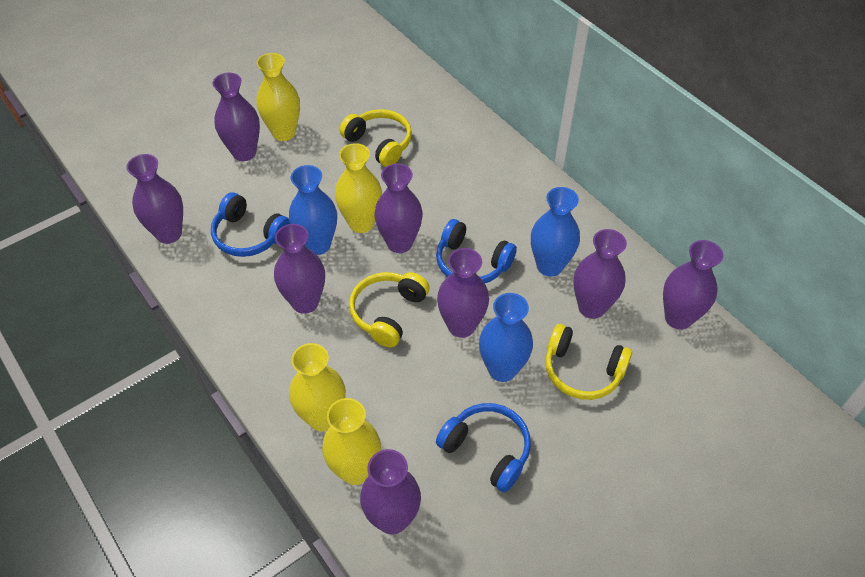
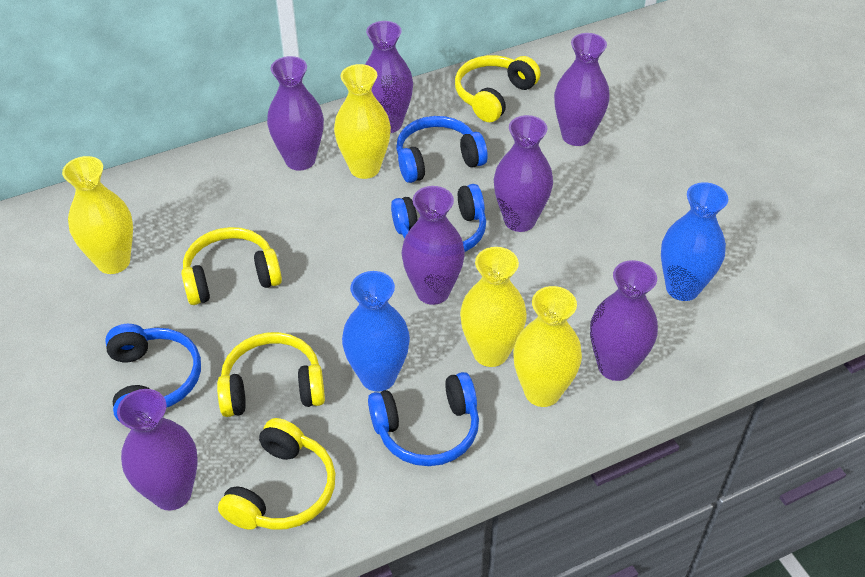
blue headphones: [211,192,290,257] [436,219,517,283] [436,403,531,492] = 3 -> [105,324,201,423] [368,372,479,466] [391,184,486,252] [396,116,488,183] = 4
blue vase: [289,165,337,255] [479,293,533,382] [531,187,580,277] = 3 -> [342,271,410,392] [661,182,728,301] = 2
purple vase: [126,154,183,244] [213,73,260,161] [274,224,325,314] [360,449,421,535] [374,164,423,253] [437,248,489,338] [573,229,627,319] [663,240,724,330] = 8 -> [117,389,198,511] [267,56,324,171] [365,21,413,133] [401,186,465,305] [494,115,553,232] [554,33,610,146] [590,260,658,381] = 7
yellow headphones: [340,109,412,167] [349,272,430,347] [545,324,632,400] = 3 -> [181,227,282,305] [217,332,325,417] [218,418,335,530] [455,55,541,122] = 4

